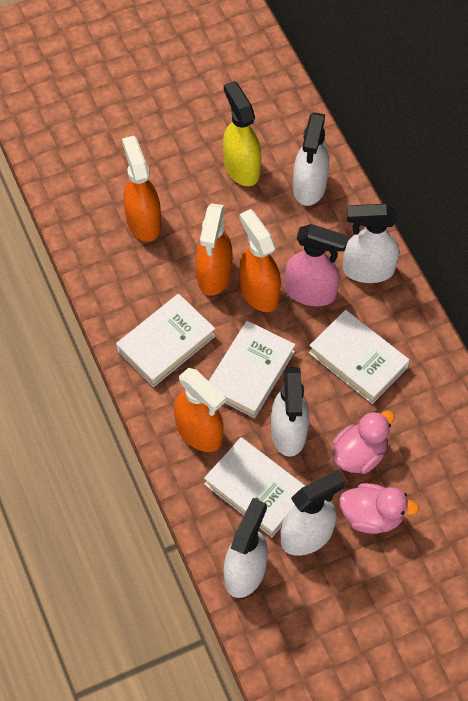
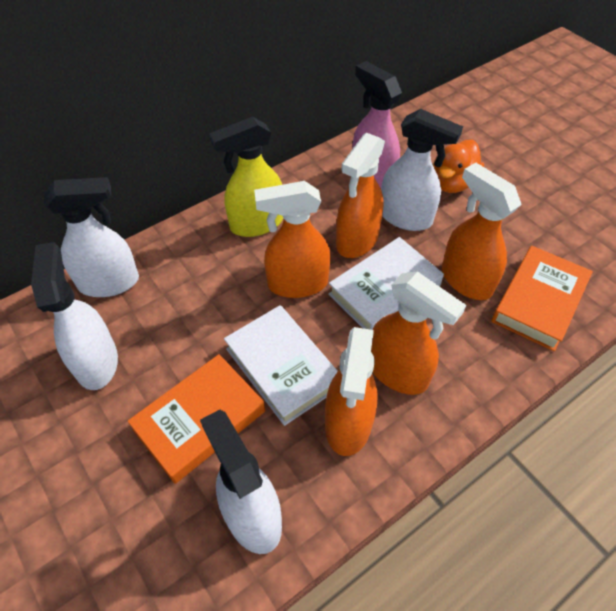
orange book: none = 0 -> [128,354,265,484] [491,246,593,351] = 2
orange duck: none = 0 -> [433,140,484,193] = 1
orange spray bottle: [122,136,161,242] [174,368,226,452] [196,203,232,296] [239,209,281,312] = 4 -> [254,181,330,298] [325,327,378,456] [336,133,385,258] [371,271,466,395] [442,163,522,300] = 5
pink duck: [332,411,395,474] [339,483,419,534] = 2 -> none = 0
white book: [116,294,215,387] [204,437,305,537] [209,321,295,418] [309,310,410,404] = 4 -> [224,305,338,426] [328,237,444,330] = 2
white spray bottle: [224,498,268,598] [271,367,309,457] [281,470,345,556] [293,112,329,206] [343,204,399,283] = 5 -> [31,242,118,390] [44,177,139,297] [200,409,282,554] [381,109,463,231] = 4

